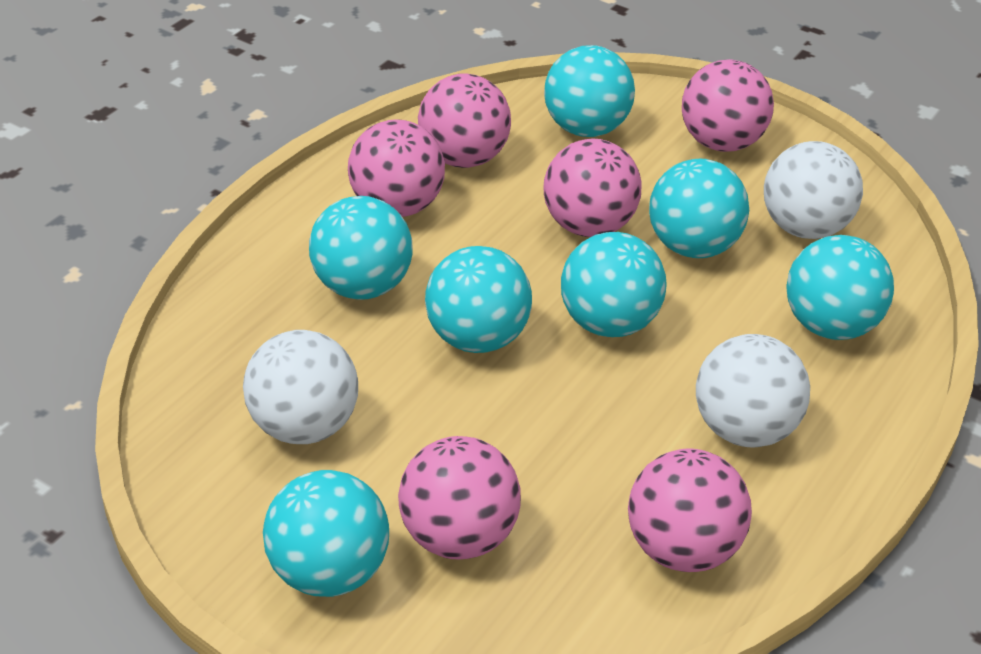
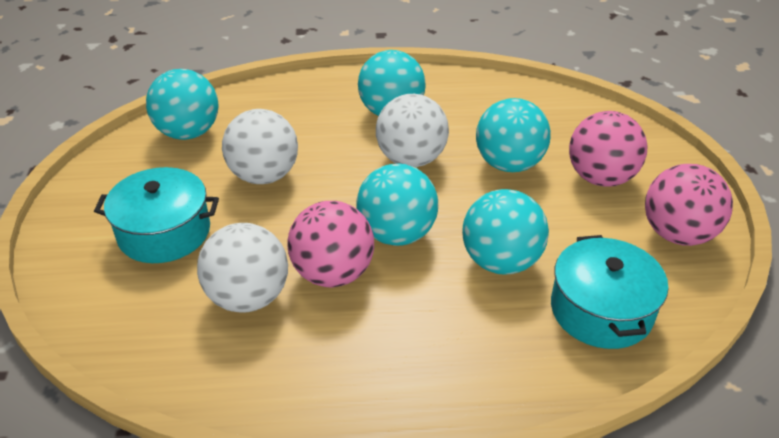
pink ball: [348,119,445,217] [398,436,521,560] [418,74,511,168] [543,139,642,237] [628,449,752,572] [682,59,774,152] = 6 -> [287,201,374,287] [569,111,648,187] [645,164,733,246] = 3
turquoise ball: [263,470,389,597] [309,196,413,300] [425,246,532,353] [544,45,635,137] [561,232,667,337] [649,159,749,258] [786,235,894,340] = 7 -> [146,69,219,140] [356,164,438,246] [358,50,426,116] [462,189,549,275] [476,98,551,172] = 5
turquoise pot: none = 0 -> [94,167,219,263] [551,235,668,349] = 2

